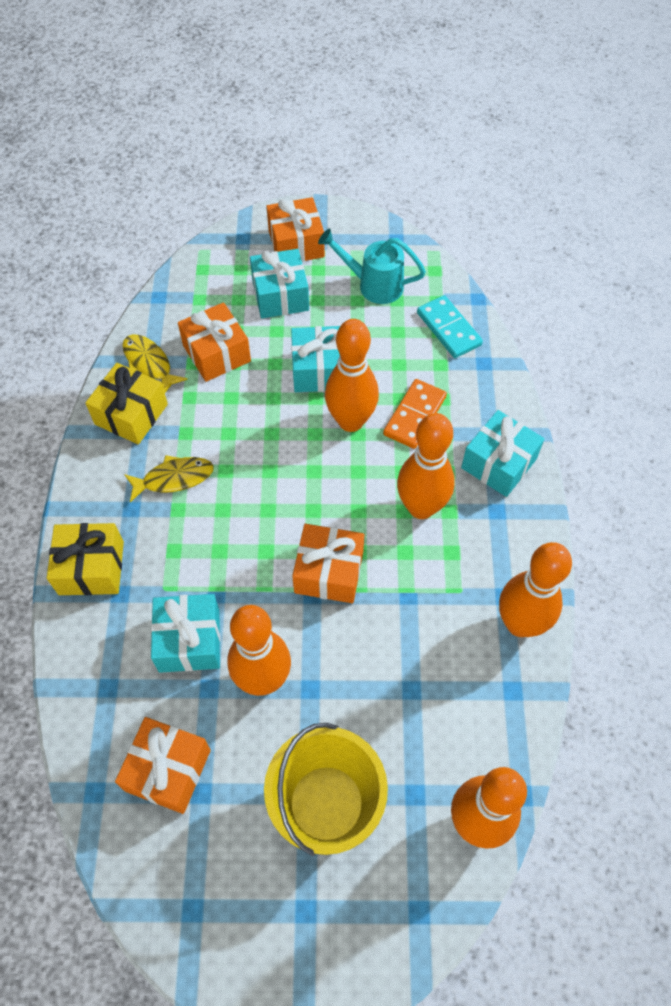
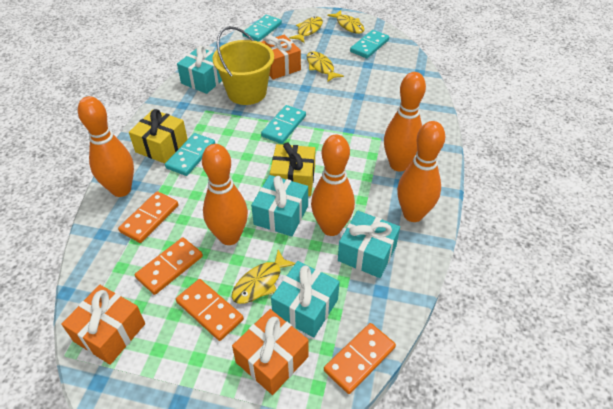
orange domino: [383,379,447,449] = 1 -> [118,191,179,243] [135,237,203,295] [176,279,244,341] [324,323,396,394] = 4
orange gift: [115,717,211,814] [178,302,251,382] [266,197,325,262] [292,524,364,603] = 4 -> [61,285,145,365] [232,309,309,395] [261,34,301,80] = 3
turquoise domino: [417,295,483,358] = 1 -> [165,133,215,176] [242,15,282,42] [261,105,306,144] [350,30,389,58] = 4
turquoise watering can: [318,229,426,304] = 1 -> none = 0
yellow fish: [122,334,188,393] [124,455,214,502] = 2 -> [232,250,295,304] [289,17,323,43] [307,51,344,82] [327,10,365,34] = 4

